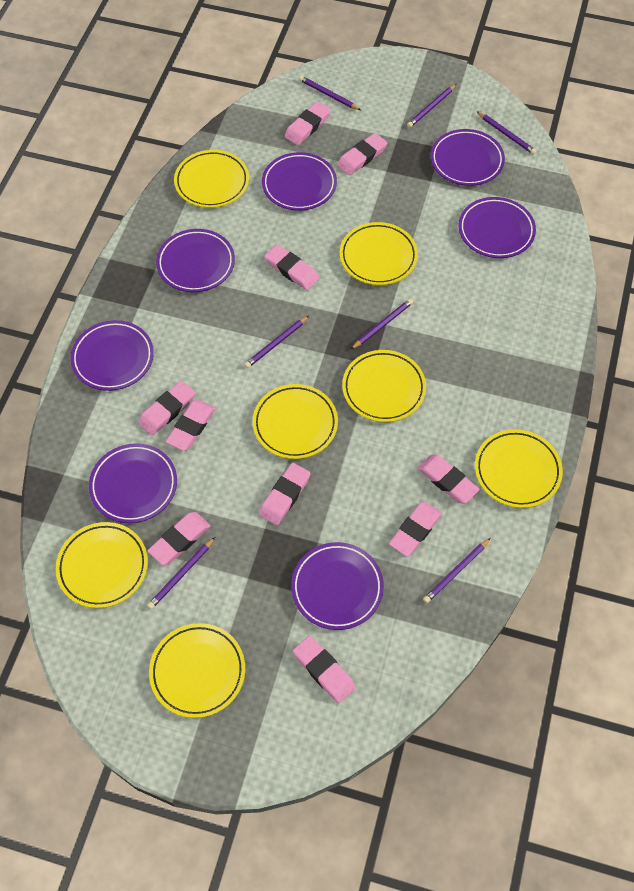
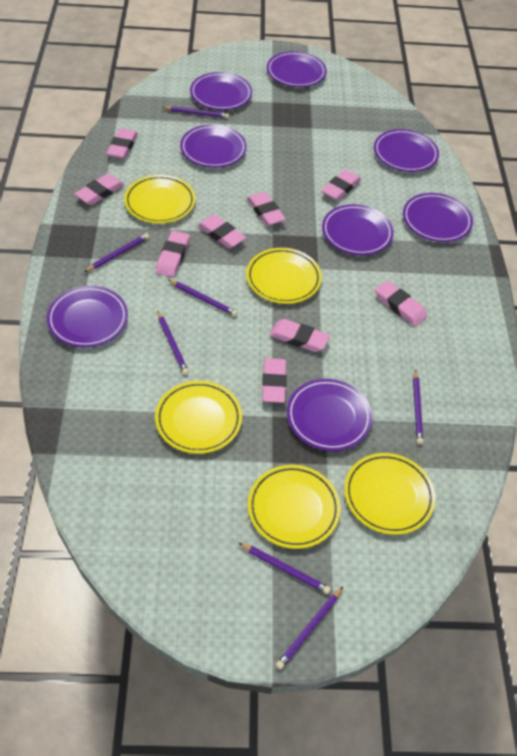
pink eraser: [138,381,195,435] [148,512,210,565] [166,400,216,451] [259,463,311,525] [264,245,319,290] [285,102,331,145] [293,636,356,703] [337,133,387,175] [389,501,442,557] [418,454,480,504] = 10 -> [74,174,125,205] [106,128,138,159] [156,231,190,277] [197,214,246,249] [247,192,286,226] [262,358,287,403] [270,319,330,352] [321,169,361,201] [375,281,427,326] = 9
purple plate: [71,320,154,391] [89,443,177,523] [156,229,235,292] [262,152,337,211] [291,542,384,630] [431,129,505,186] [458,197,536,258] = 7 -> [47,286,128,347] [180,124,247,168] [190,72,252,110] [267,51,327,87] [287,379,372,451] [322,204,394,255] [374,129,439,172] [403,193,473,242] = 8
yellow plate: [56,522,148,608] [149,623,245,718] [174,150,249,208] [252,384,338,459] [340,222,418,285] [342,350,426,422] [475,429,563,508] = 7 -> [124,175,195,224] [155,381,242,454] [246,248,322,304] [248,465,340,549] [344,453,435,535] = 5

